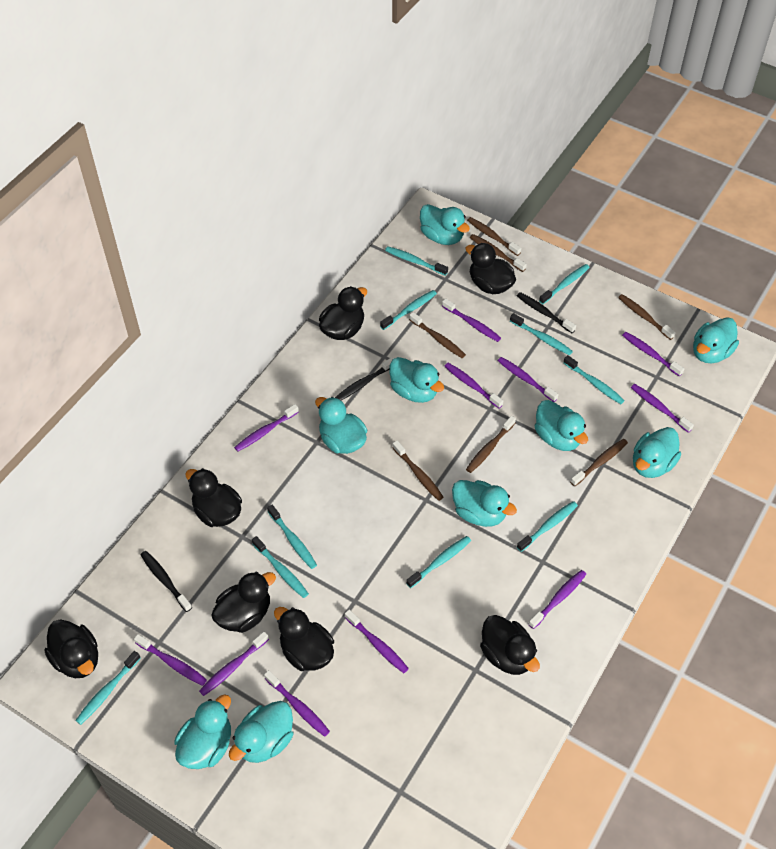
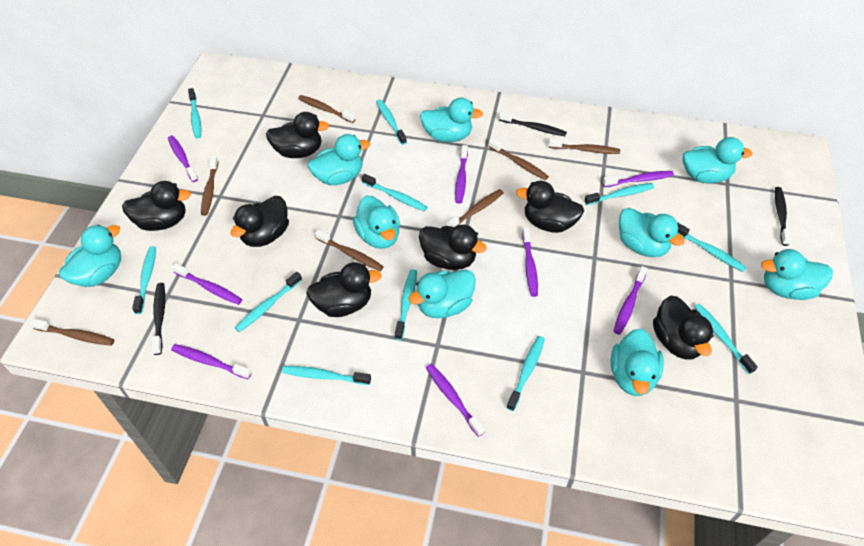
purple toothbrush: [134,634,207,686] [199,632,269,696] [234,404,299,451] [264,670,330,737] [345,609,409,673] [442,298,501,342] [444,363,503,408] [498,357,559,402] [528,570,586,629] [622,332,684,377] [631,384,694,433] = 11 -> [168,136,198,182] [171,344,251,379] [172,263,242,305] [426,363,485,437] [455,145,468,204] [522,227,538,297] [603,171,674,187] [613,266,648,335] = 8
turquoise toothbrush: [75,651,141,725] [252,536,309,598] [267,505,317,569] [380,290,437,330] [385,246,448,276] [406,536,471,588] [510,313,573,355] [517,501,578,552] [539,264,590,304] [564,355,625,404] = 10 -> [132,246,156,314] [188,88,201,138] [235,272,302,332] [282,366,371,385] [362,174,427,211] [376,99,407,145] [395,269,417,340] [506,336,545,411] [584,183,654,205] [677,222,747,272] [694,304,758,374] = 11

